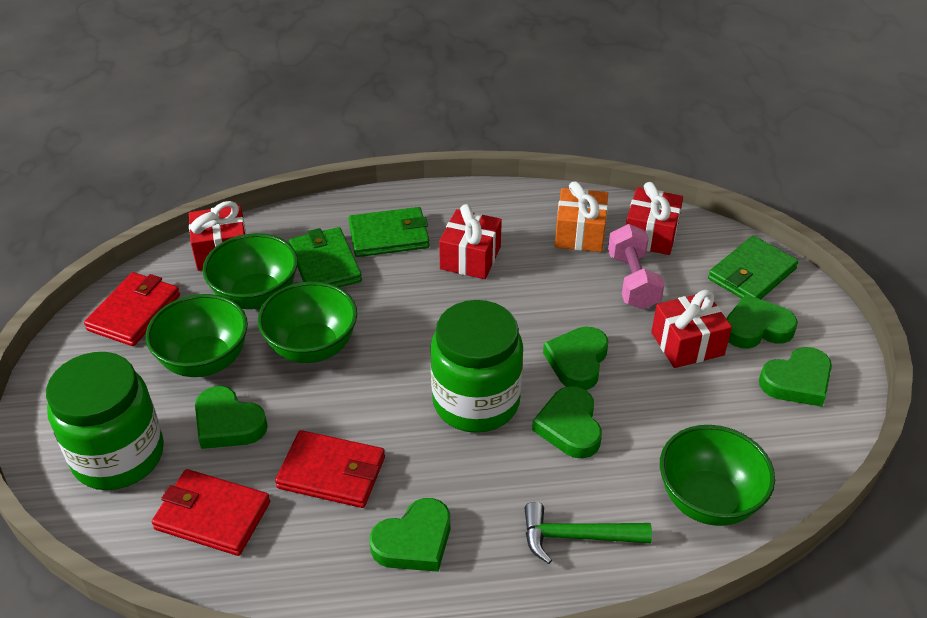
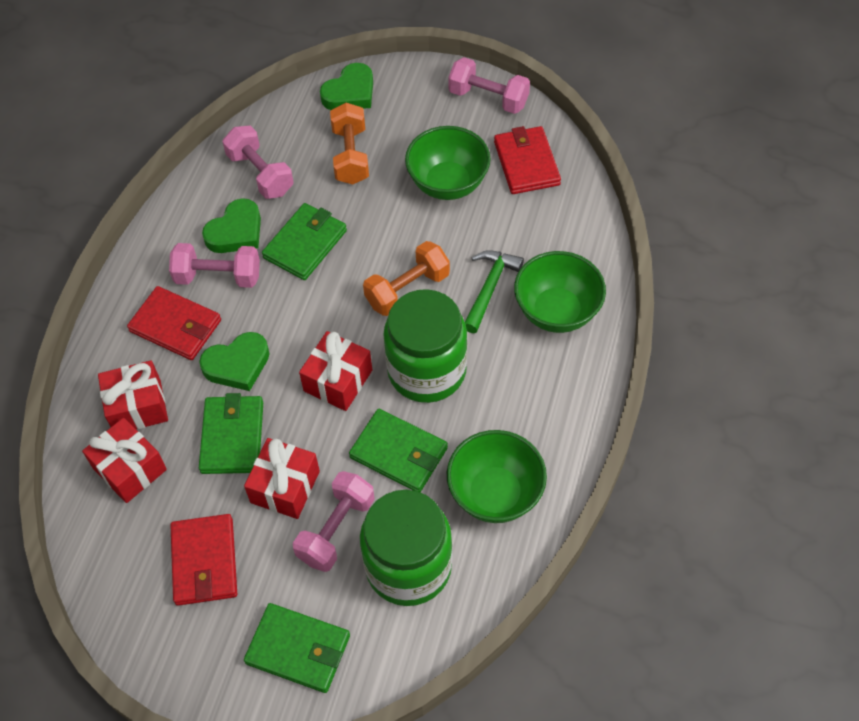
green bowl: [146,294,248,377] [203,233,298,309] [258,281,357,363] [660,425,775,526] = 4 -> [405,126,491,200] [447,430,547,523] [514,251,606,333] = 3
green heart: [195,386,268,449] [370,498,450,572] [532,386,602,458] [543,327,608,390] [726,294,798,348] [759,347,832,407] = 6 -> [199,332,269,391] [202,198,261,253] [320,63,373,110] = 3
green wallet: [289,227,362,287] [349,207,430,257] [708,236,799,299] = 3 -> [199,393,263,474] [244,603,350,693] [262,203,347,280] [349,409,448,492] = 4
orange dumbbell: none = 0 -> [330,103,369,184] [363,241,450,316] = 2
orange gift: [555,181,608,252] = 1 -> none = 0
pink dumbbell: [608,224,665,309] = 1 -> [169,243,260,288] [222,126,293,199] [293,471,375,572] [448,57,530,114] = 4

